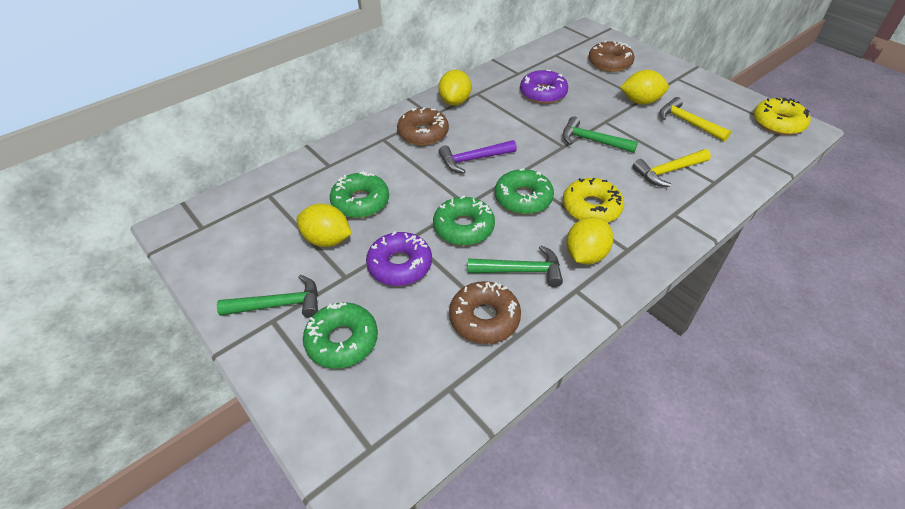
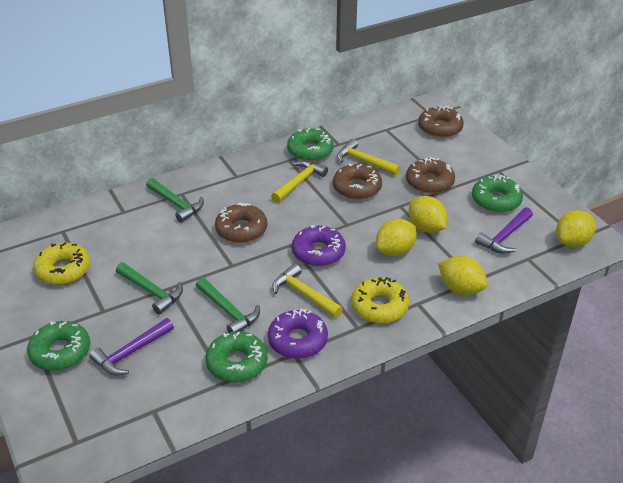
brown donut: [397,107,449,145] [449,281,521,344] [588,41,634,72] = 3 -> [215,203,267,243] [333,163,382,200] [406,157,455,194] [418,106,464,138] = 4
purple hammer: [438,140,517,173] = 1 -> [89,318,174,376] [475,208,533,254] = 2
yellow hammer: [632,149,711,187] [659,97,731,142] = 2 -> [271,160,328,203] [272,264,343,318] [337,139,400,175] = 3

